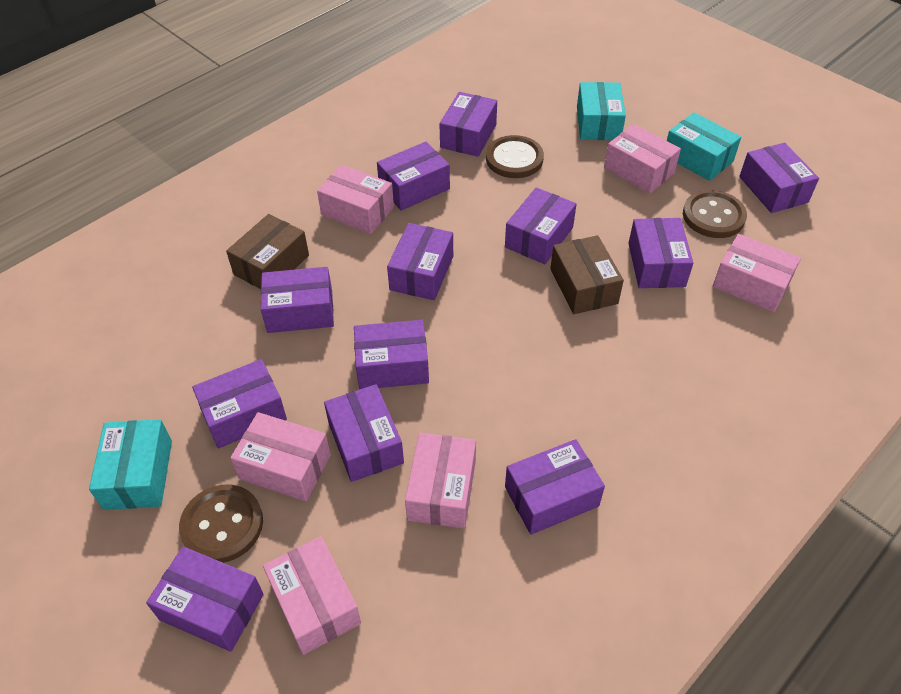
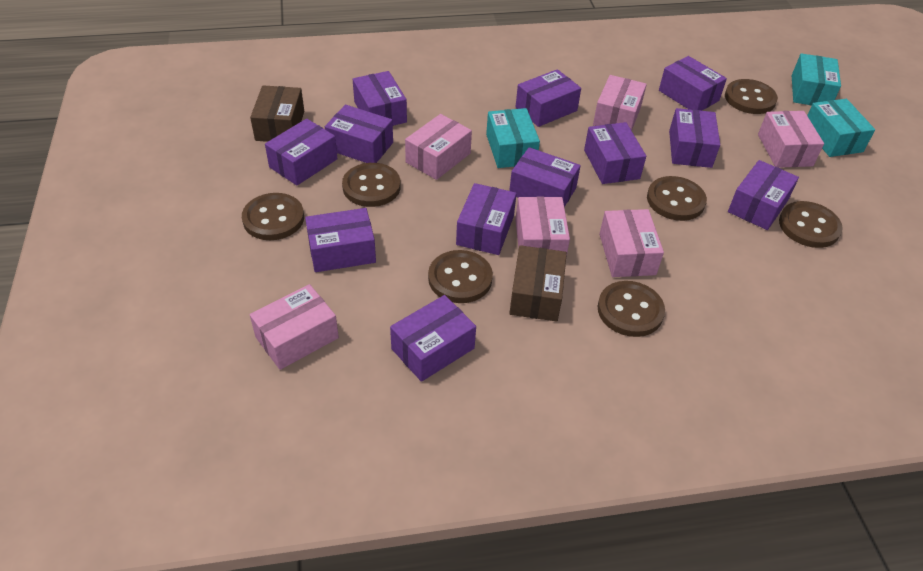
brown button: [179,485,263,563] [486,135,544,178] [683,190,747,238] = 3 -> [242,193,304,240] [342,163,401,207] [428,250,493,303] [598,281,665,337] [647,176,707,221] [725,79,778,114] [779,201,843,248] = 7

